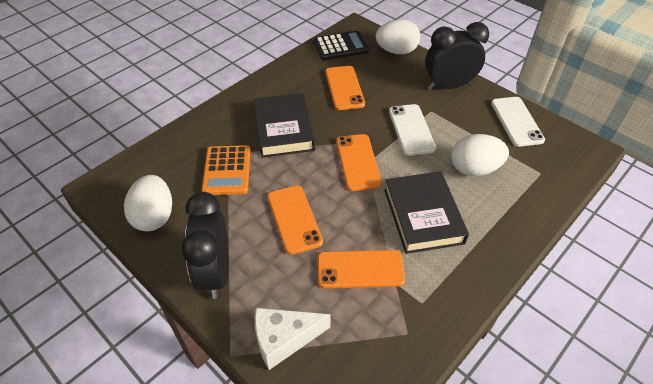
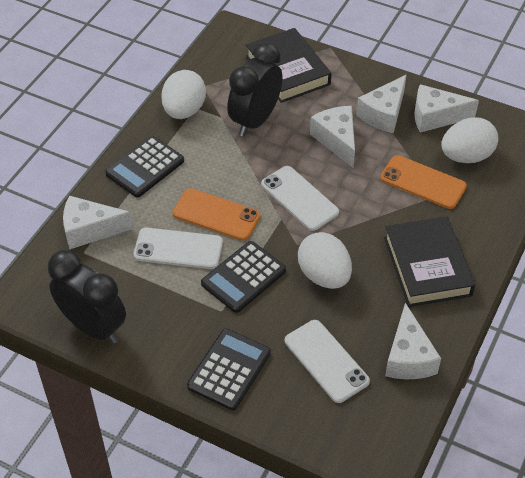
black calculator: [313,30,369,60] = 1 -> [105,136,184,197] [187,329,271,410] [201,241,286,313] = 3
orange calculator: [202,145,250,195] = 1 -> none = 0
orange phone: [267,185,323,255] [318,250,405,289] [325,66,365,110] [336,134,382,191] = 4 -> [172,188,261,241] [380,155,467,209] = 2
white cheese: [255,308,331,370] = 1 -> [63,196,133,249] [310,106,355,168] [356,75,406,133] [385,303,441,379] [415,84,479,133] = 5
white phone: [389,104,436,156] [491,97,545,147] = 2 -> [133,228,223,269] [261,166,339,231] [285,320,370,403] = 3

